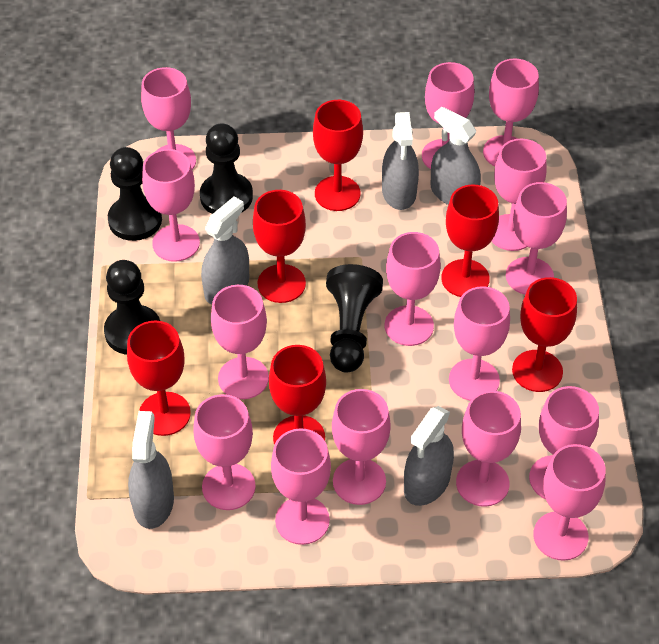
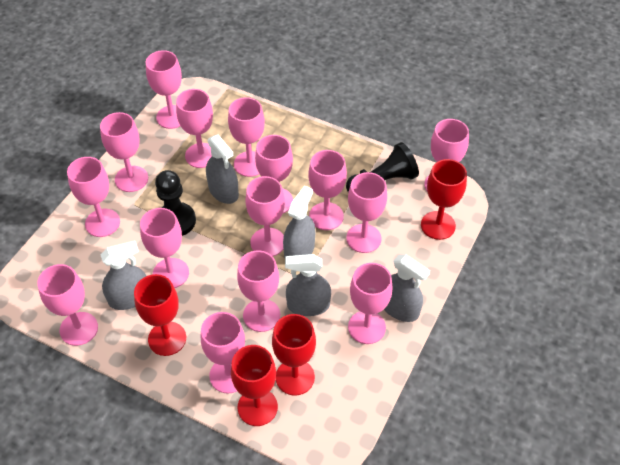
black pawn: [104,260,160,355] [108,147,162,241] [200,123,253,214] [326,264,383,373] = 4 -> [155,170,196,236] [346,142,419,192] = 2
red goblet: [127,321,191,436] [253,190,306,303] [269,345,326,445] [313,100,363,211] [441,184,499,297] [512,277,577,392] = 6 -> [134,274,186,356] [231,345,278,426] [272,314,316,396] [421,159,467,240] = 4

